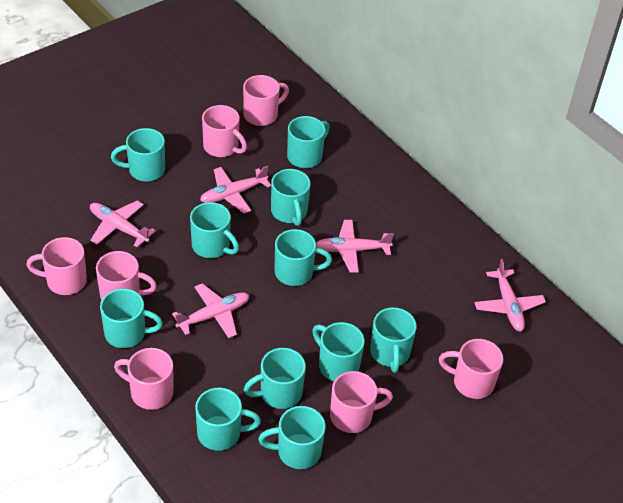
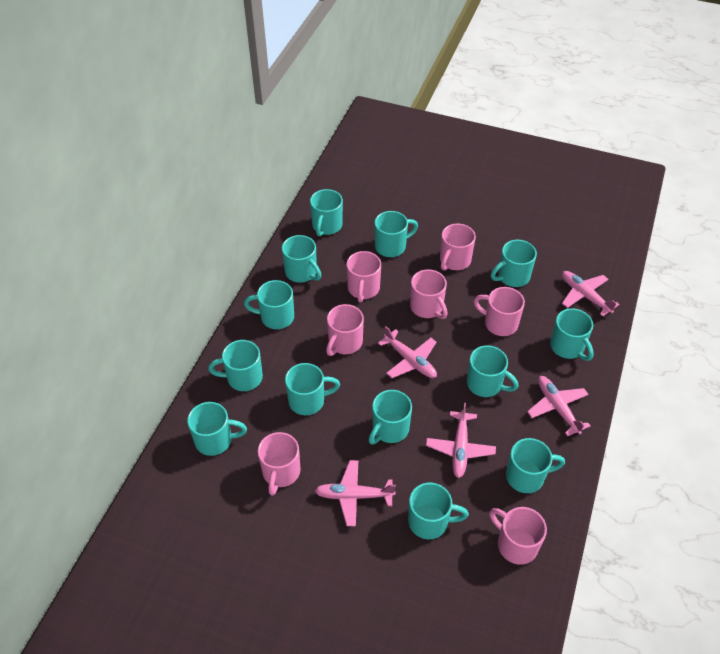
turquoise mug: [100,289,163,348] [111,128,165,181] [190,202,239,258] [195,388,261,451] [243,348,306,409] [258,406,326,469] [271,169,311,226] [275,229,332,286] [287,116,330,168] [312,322,365,381] [370,307,417,373] = 11 -> [187,402,247,456] [208,340,263,391] [244,280,294,329] [282,235,321,282] [285,363,340,415] [310,189,343,236] [369,390,412,444] [374,211,418,257] [408,483,469,539] [467,345,519,397] [491,240,537,287] [506,438,565,493] [550,308,594,361] = 13

